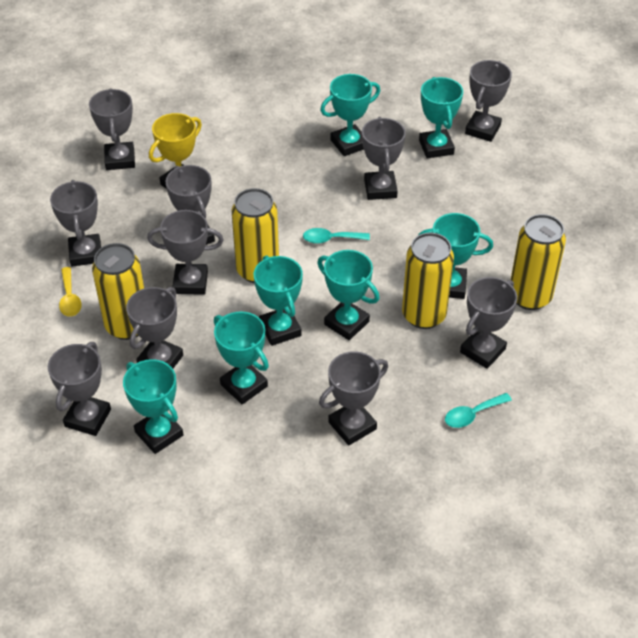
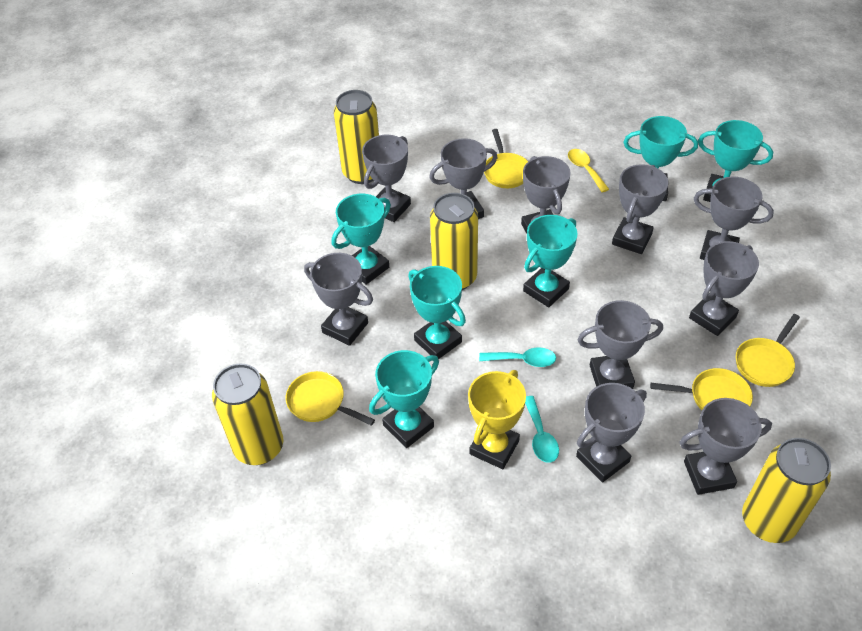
turquoise trophy: [123,359,183,454] [214,312,269,404] [254,255,303,346] [317,250,380,340] [320,74,380,156] [418,213,493,299] [419,77,463,158] = 7 -> [332,194,391,285] [369,350,439,448] [408,266,466,359] [523,215,578,308] [624,116,698,201] [698,120,773,202] = 6
yellow pan: none = 0 -> [286,371,375,426] [484,129,528,188] [650,368,753,410] [736,314,800,387] = 4

